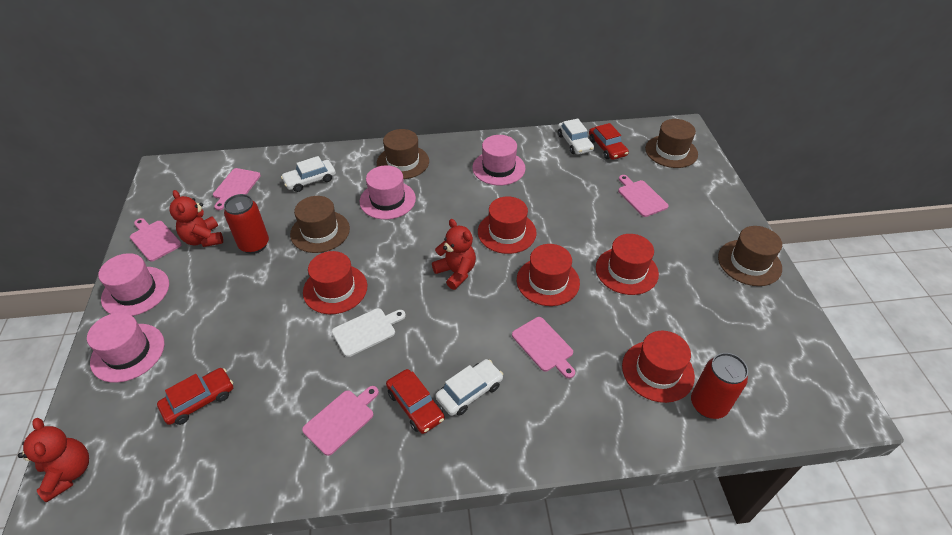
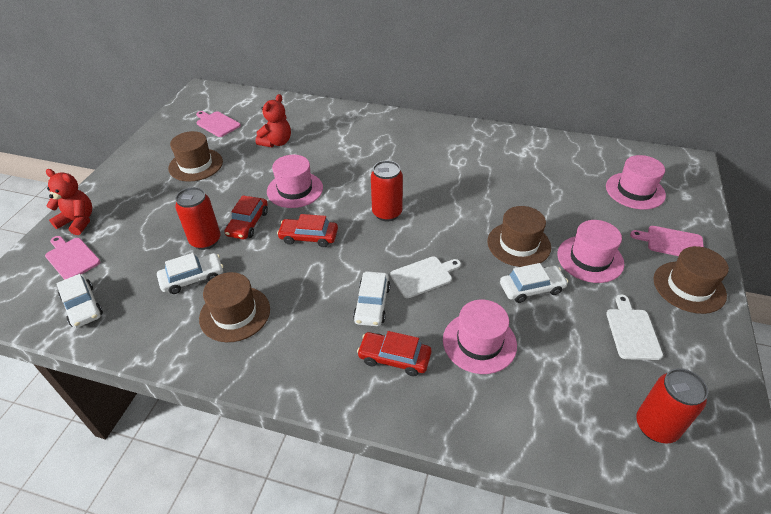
pink cutting board: [130,218,182,262] [213,168,261,210] [302,386,379,456] [512,317,575,378] [618,175,669,217] = 5 -> [45,236,101,280] [196,111,241,137] [630,226,704,256] = 3
red can: [224,194,269,254] [691,353,748,419] = 2 -> [175,187,221,250] [371,160,403,221] [636,368,708,444] = 3
red hat: [303,251,367,314] [478,196,537,254] [517,244,580,306] [596,234,659,295] [622,331,695,403] = 5 -> none = 0
red teddy bear: [18,418,89,502] [169,190,223,247] [432,219,476,290] = 3 -> [46,169,92,235] [256,94,291,147] = 2
white car: [281,156,336,192] [435,359,503,416] [558,119,594,155] = 3 -> [56,274,103,328] [157,253,223,294] [353,271,390,326] [500,263,568,303] = 4
white cutting board: [332,308,406,357] = 1 -> [390,256,461,298] [606,294,663,360] = 2

